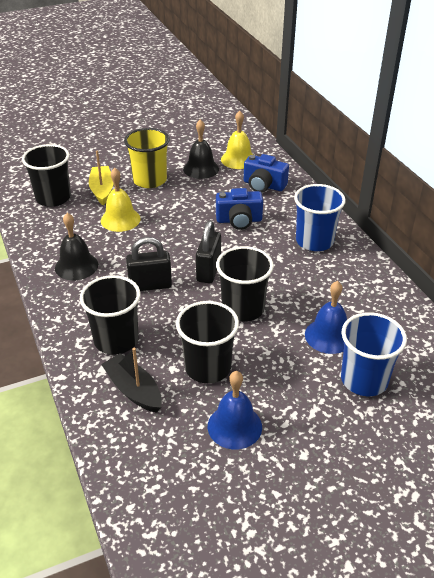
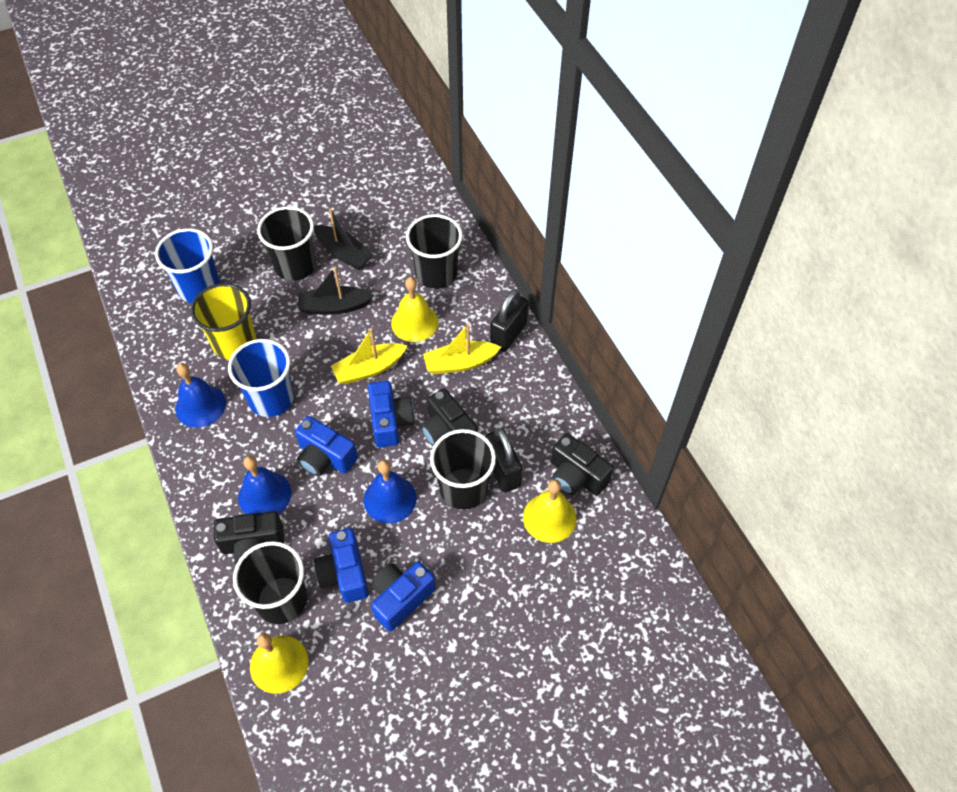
black bell: [55,213,98,280] [183,119,219,179] = 2 -> none = 0
black boat: [101,348,162,413] = 1 -> [298,267,374,315] [314,208,373,270] = 2
black camera: none = 0 -> [214,511,284,565] [421,388,478,446] [551,433,614,495] = 3
blue bell: [208,371,262,449] [305,281,347,354] = 2 -> [175,363,226,428] [238,456,291,514] [364,460,417,524] = 3
blue camera: [216,188,263,230] [244,154,289,193] = 2 -> [295,416,358,476] [314,528,369,603] [368,381,414,448] [371,562,436,632] = 4
yellow bell: [101,168,141,232] [221,111,253,169] = 2 -> [250,633,309,694] [391,277,438,342] [523,479,577,543] = 3
yellow boat: [89,150,114,206] = 1 -> [331,328,407,384] [423,324,501,374] = 2

